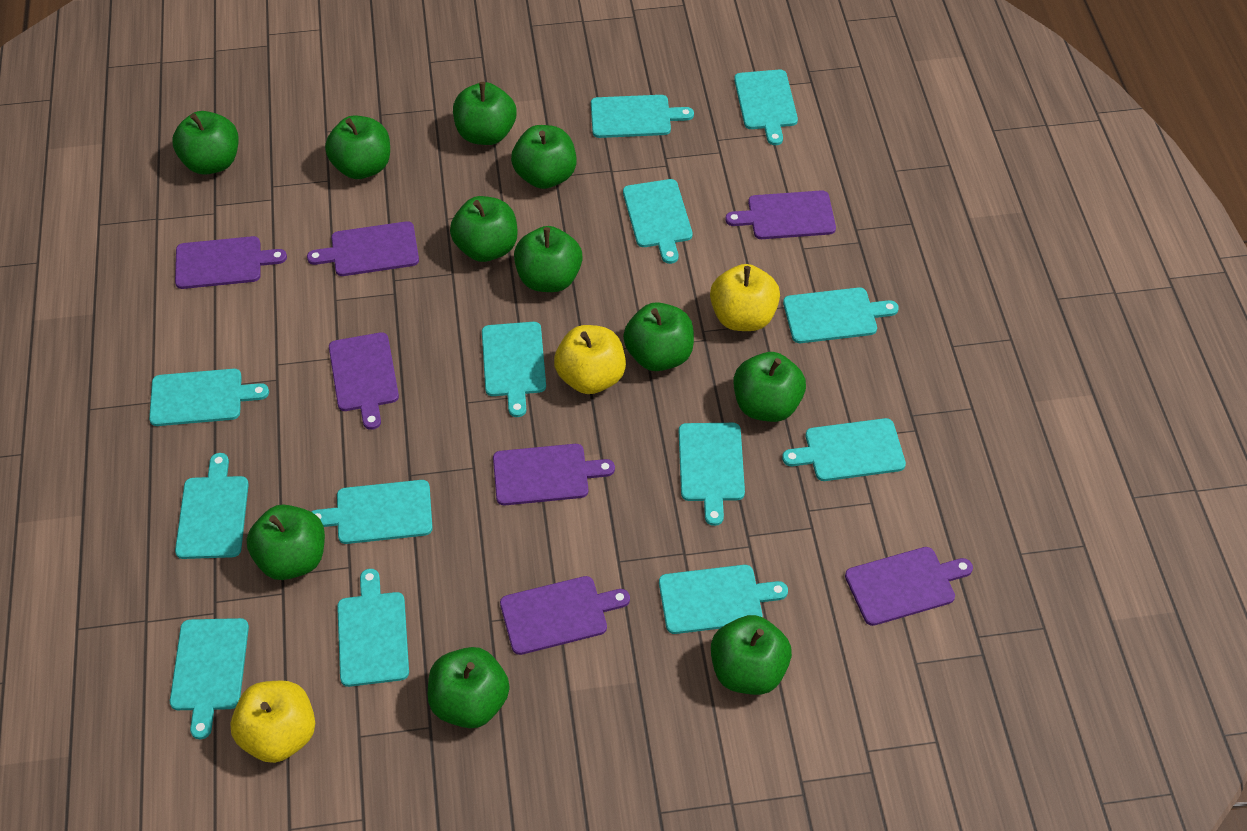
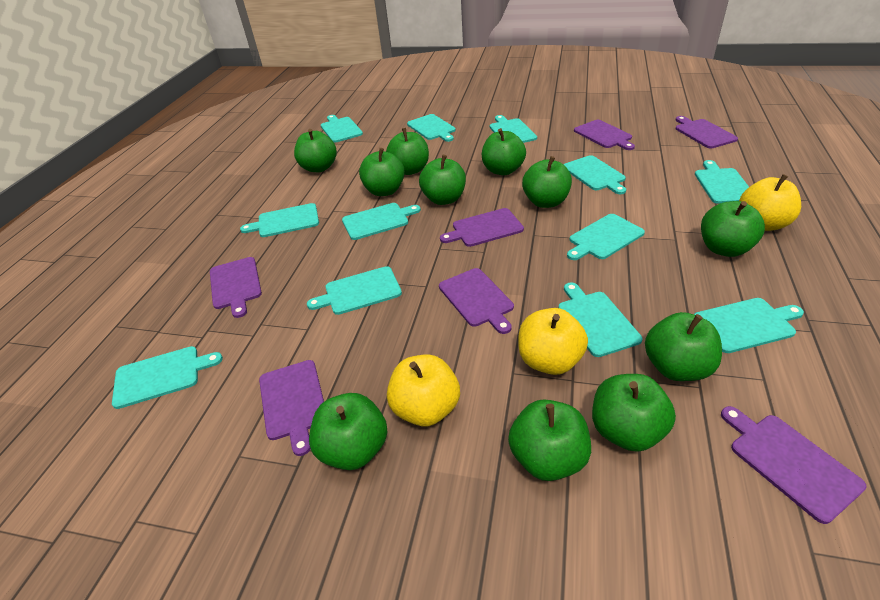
turquoise cutting board: [149,369,269,426] [170,618,249,739] [175,453,249,559] [312,480,433,544] [337,569,409,687] [482,322,546,417] [591,95,694,138] [623,179,693,264] [659,565,788,634] [679,423,745,526] [734,70,798,145] [782,418,906,481] [783,287,899,343] = 13 -> [112,346,223,409] [240,203,319,237] [307,266,402,315] [321,115,363,143] [342,203,421,240] [407,114,455,142] [490,115,537,143] [558,282,642,357] [563,155,626,194] [567,214,645,260] [694,298,804,353] [695,160,749,204] = 12

